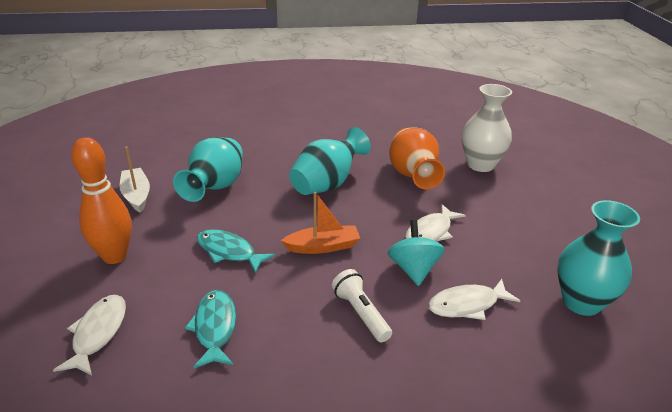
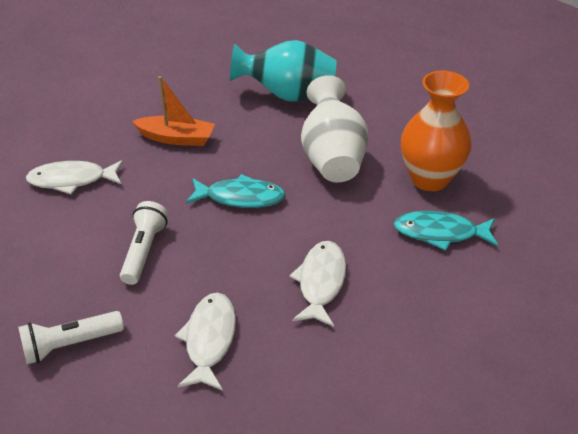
orange bowling pin: [71,137,132,264] = 1 -> none = 0
turquoise spinning top: [388,220,445,286] = 1 -> none = 0
turquoise vase: [173,137,243,202] [289,127,371,195] [557,200,640,316] = 3 -> [230,40,337,101] = 1
white boat: [120,146,150,213] = 1 -> none = 0
white flashlight: [332,269,392,342] = 1 -> [18,311,124,364] [120,201,168,285] = 2

